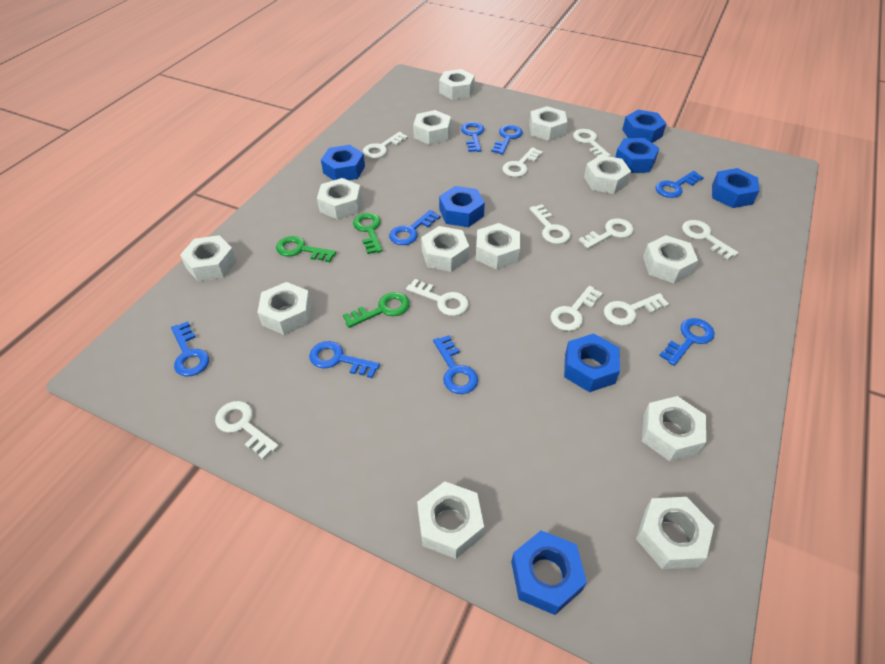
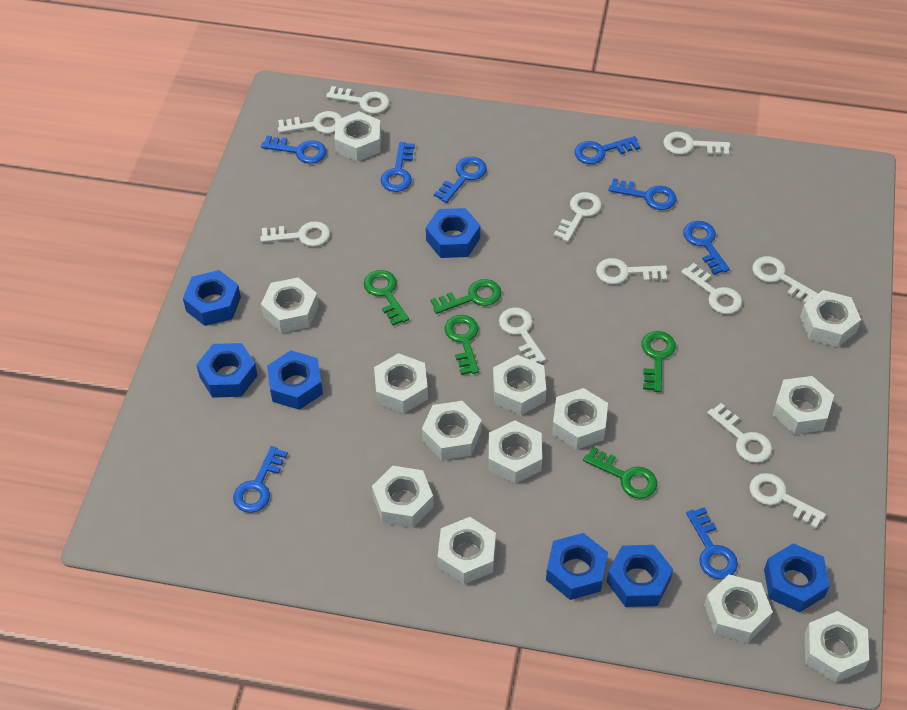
green key: [276,236,336,262] [343,292,410,328] [353,213,382,254] = 3 -> [364,270,409,326] [431,279,502,314] [444,315,479,375] [583,447,657,499] [642,331,676,392] = 5
white key: [215,401,279,459] [363,132,408,159] [406,279,469,316] [502,147,543,177] [529,205,571,244] [551,286,603,331] [573,129,611,157] [579,219,634,249] [604,293,669,326] [682,220,739,260] = 10 -> [260,221,330,247] [278,111,342,134] [326,86,390,114] [499,307,546,363] [553,192,602,242] [596,258,667,284] [663,132,730,155] [681,263,742,314] [707,403,772,463] [749,473,826,529] [752,256,818,303] = 11

